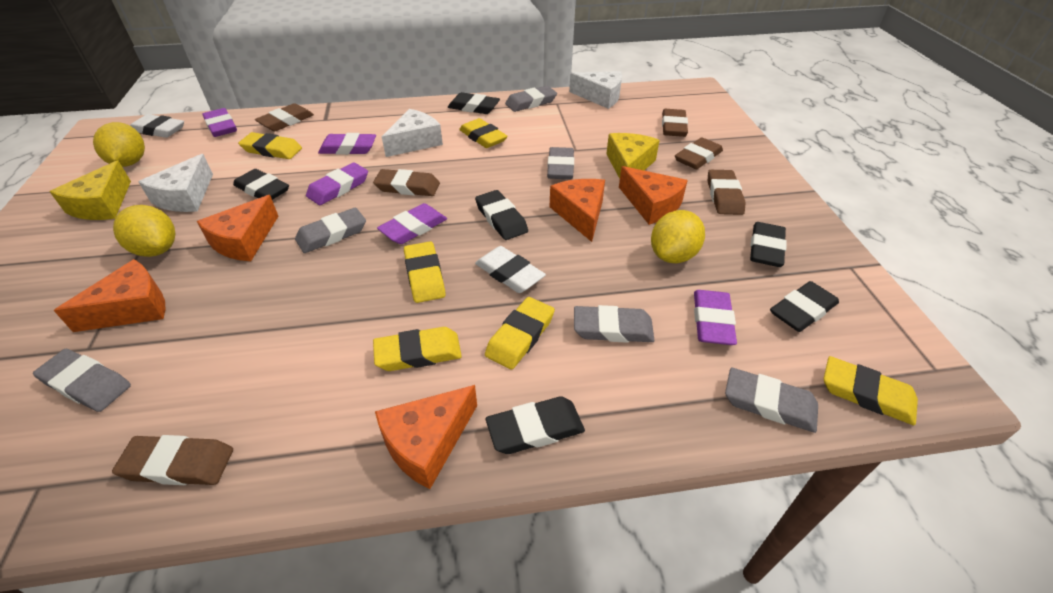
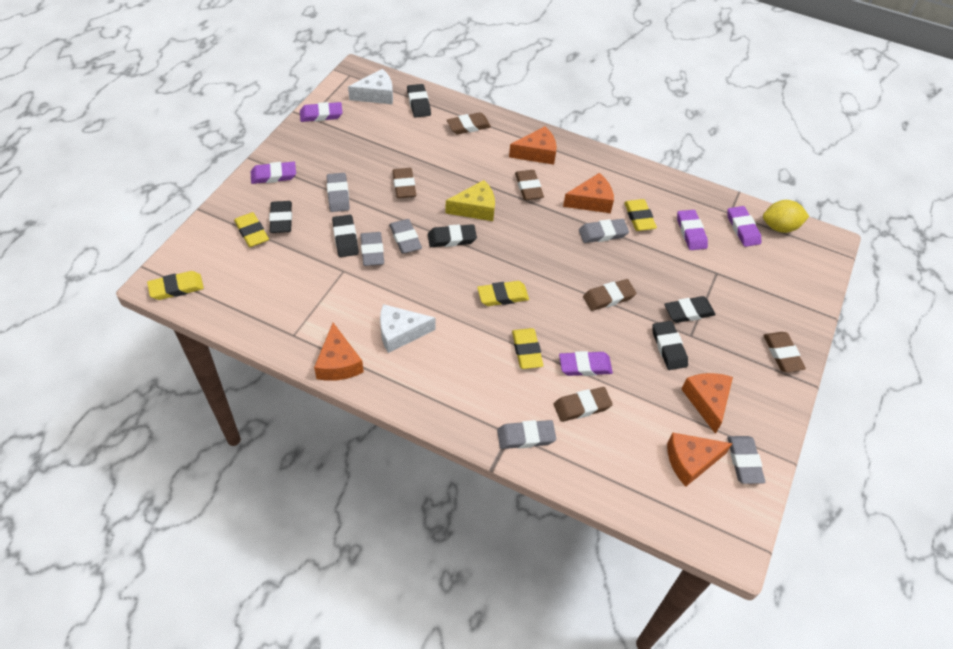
white cheese: [138,154,213,212] [382,109,443,157] [569,71,622,109] = 3 -> [348,69,393,104] [380,304,435,353] = 2
white eraser: [130,114,184,138] [475,246,546,293] = 2 -> none = 0
yellow cheese: [49,160,131,220] [606,133,660,179] = 2 -> [445,180,495,221] = 1
yellow eraser: [238,132,302,159] [373,327,462,371] [404,241,446,303] [459,118,508,148] [485,297,555,370] [824,356,918,425] = 6 -> [147,271,204,300] [234,212,269,247] [477,281,529,306] [512,328,543,369] [624,199,657,231] = 5
yellow lemon: [93,122,145,167] [113,205,175,257] [651,210,705,263] = 3 -> [763,200,809,233] = 1

